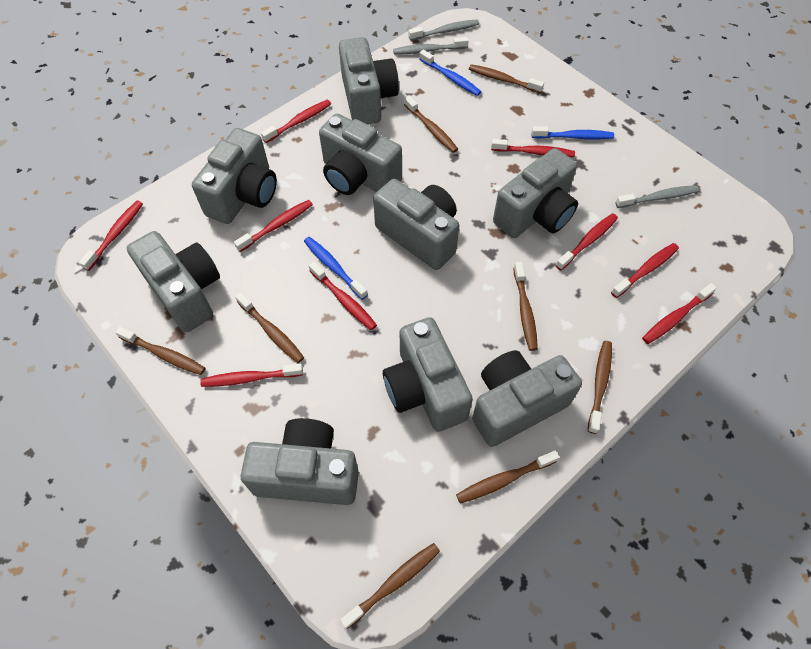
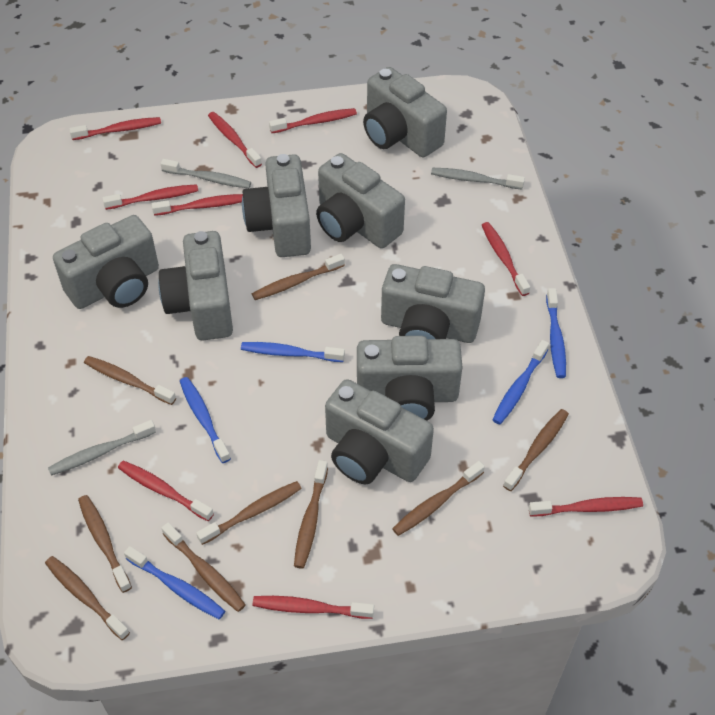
blue toothbrush: [304,237,368,300] [419,50,481,96] [532,126,614,139] = 3 -> [124,546,225,619] [180,377,231,463] [241,342,345,362] [492,340,549,424] [546,288,566,378] = 5
brown toothbrush: [115,327,205,375] [235,292,304,363] [340,543,440,629] [404,96,458,153] [456,450,559,504] [469,64,544,93] [513,262,538,351] [588,341,612,434] = 8 -> [45,556,130,640] [78,495,132,593] [84,356,176,405] [161,522,246,612] [196,481,302,545] [252,254,345,300] [294,460,328,569] [392,461,485,536] [503,409,569,491] = 9
grey camera: [127,231,220,332] [192,128,277,224] [241,418,359,505] [319,114,402,195] [339,37,399,124] [373,179,459,270] [383,317,473,432] [472,350,582,447] [493,148,578,238] = 9 -> [53,215,159,309] [158,231,233,341] [242,154,311,257] [316,153,405,248] [325,379,434,484] [357,336,462,421] [363,67,447,157] [381,264,485,343] = 8

